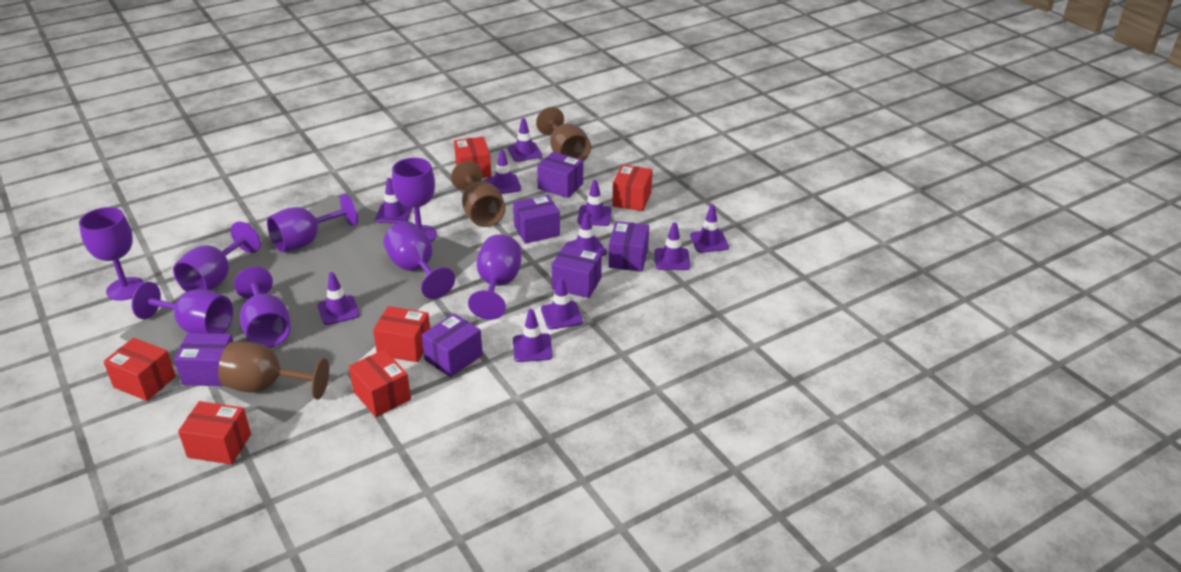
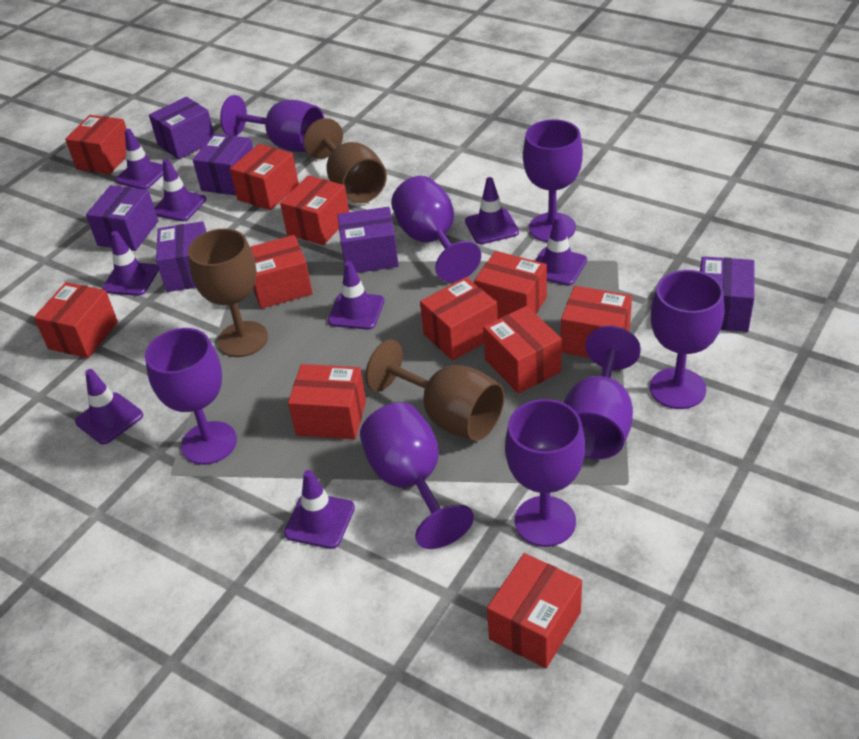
purple traffic cone: [317,272,360,325] [375,178,412,224] [486,150,521,194] [508,118,542,162] [513,309,553,362] [541,277,583,330] [565,212,607,256] [577,180,612,226] [655,222,690,270] [690,205,729,253] = 10 -> [75,369,143,444] [102,231,159,296] [115,129,163,190] [154,159,206,221] [284,470,355,549] [328,261,384,330] [465,177,519,244] [535,216,587,286] = 8
red box: [103,338,176,401] [178,401,251,465] [349,350,411,417] [373,306,430,362] [454,137,491,178] [612,165,653,211] = 6 -> [34,282,118,358] [65,115,127,174] [230,144,299,210] [250,235,313,309] [280,175,349,245] [288,364,366,440] [420,277,498,361] [474,251,547,319] [483,306,562,394] [487,553,582,668] [561,286,632,358] = 11

